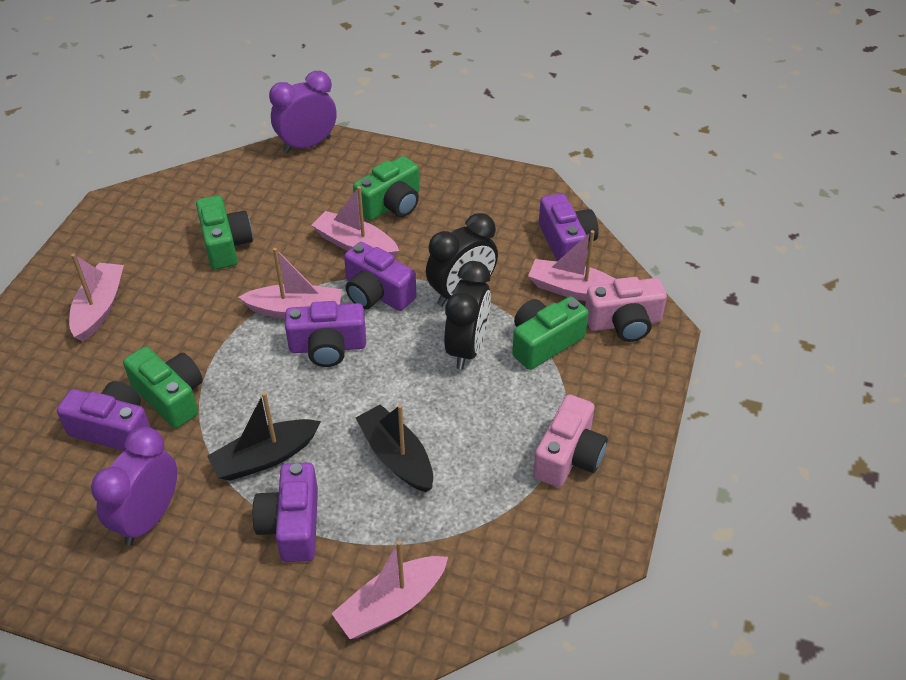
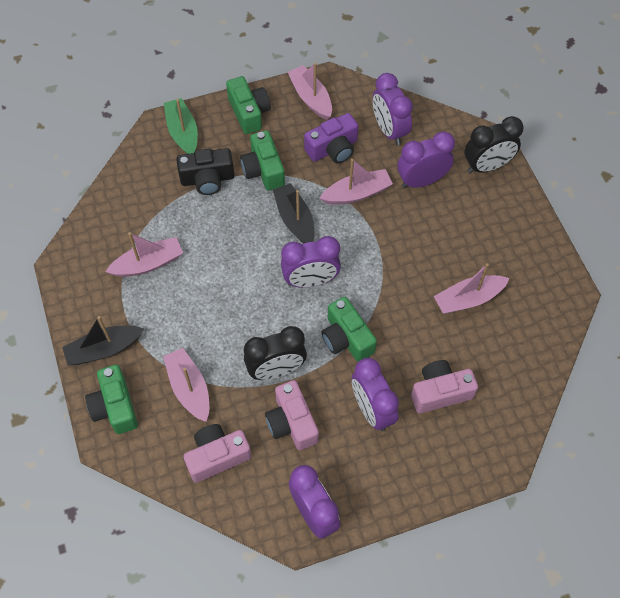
black camera: none = 0 -> [176,148,234,195] = 1
green boat: none = 0 -> [164,98,198,154] = 1
pink camera: [533,394,608,487] [585,277,667,342] = 2 -> [183,424,252,483] [265,380,319,450] [411,360,478,413] = 3
purple camera: [57,381,151,451] [252,463,318,562] [285,301,366,367] [344,242,416,311] [539,193,599,262] = 5 -> [304,113,358,163] = 1
purple clock: [91,427,177,545] [269,71,337,153] = 2 -> [281,236,341,288] [289,465,340,539] [352,358,399,431] [373,73,413,145] [397,131,455,188] = 5

